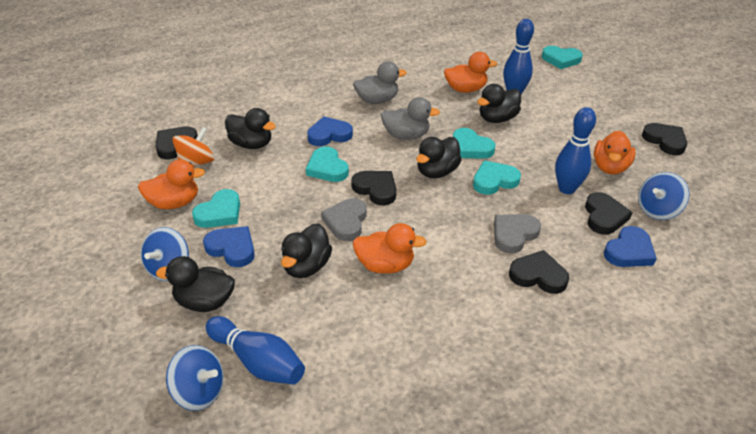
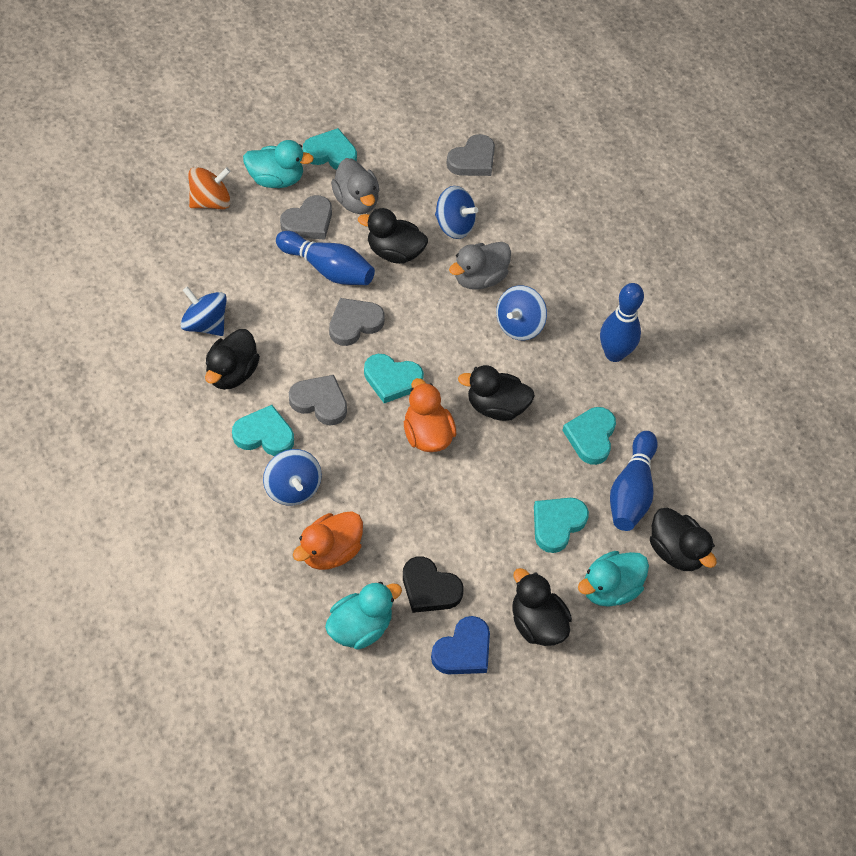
black heart: [155,126,198,159] [351,171,396,205] [509,250,569,294] [585,192,633,235] [642,123,687,155] = 5 -> [403,556,464,613] = 1
blue heart: [203,226,255,267] [307,116,353,146] [604,226,657,267] = 3 -> [431,616,490,674] = 1
blue spinning top: [141,227,189,281] [166,345,224,411] [638,172,689,220] = 3 -> [181,286,227,336] [263,449,322,505] [435,186,478,239] [496,285,547,340] = 4
grey heart: [321,198,367,241] [494,214,541,254] = 2 -> [280,195,332,239] [289,375,347,425] [329,298,385,346] [446,134,495,176] = 4
orange duck: [138,160,205,209] [353,223,426,274] [444,52,497,93] [594,131,636,175] = 4 -> [293,511,363,570] [404,378,456,452] = 2
turquoise duck: none = 0 -> [243,140,314,188] [325,582,402,650] [578,551,649,607] = 3

